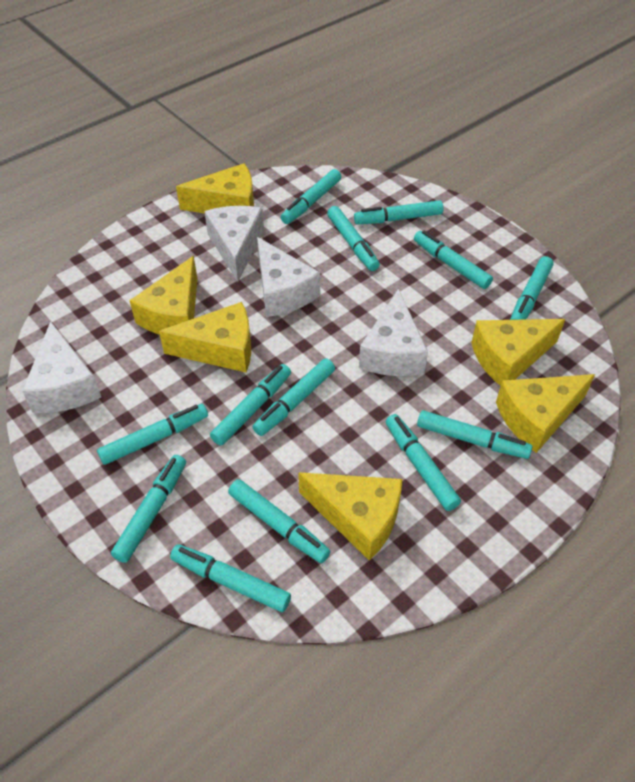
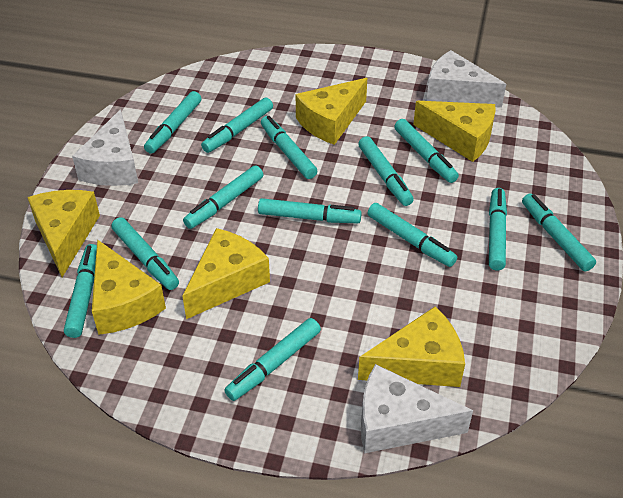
white cheese: [22,321,101,413] [204,206,264,282] [257,237,320,317] [359,289,428,376] = 4 -> [72,109,138,186] [361,364,473,453] [426,50,506,108] = 3

